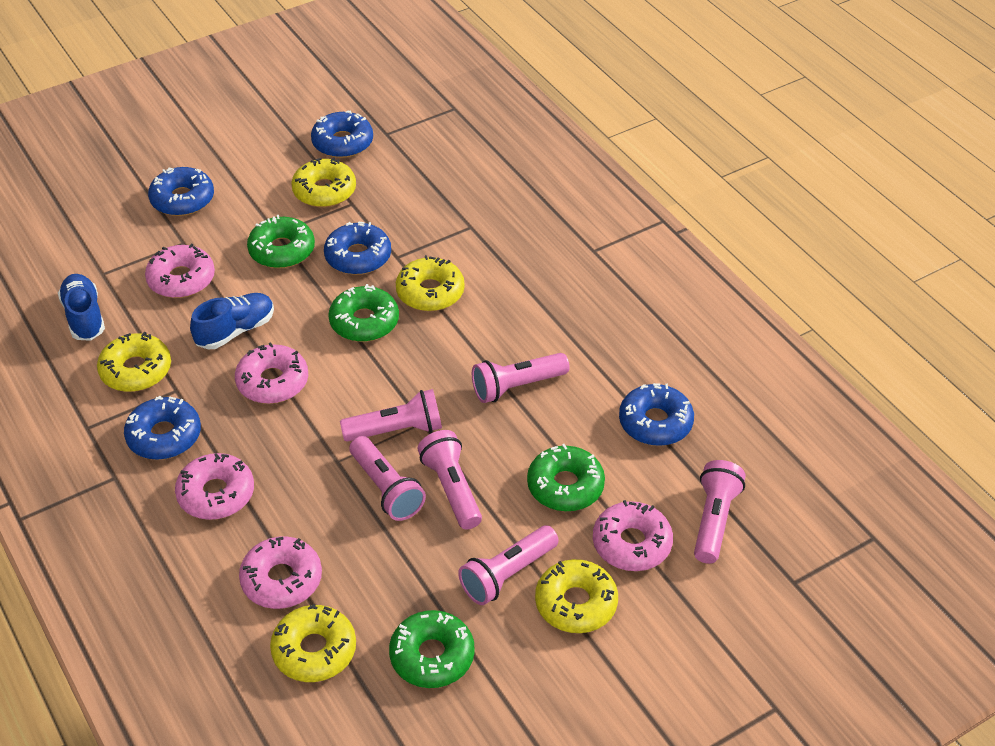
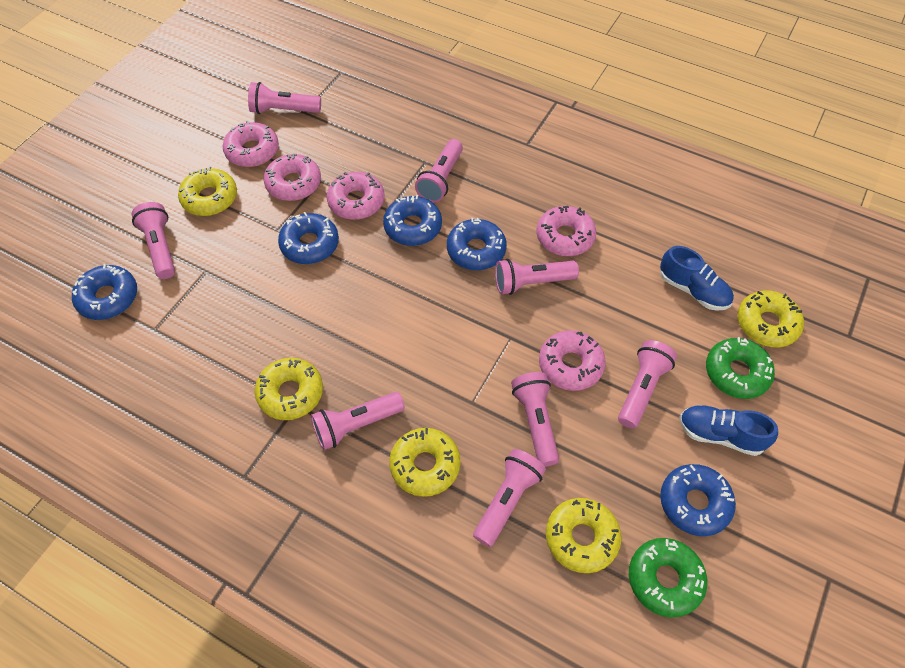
green donut: [247,215,315,268] [328,284,399,342] [389,610,475,688] [527,444,605,511] = 4 -> [629,538,707,617] [706,337,775,399] = 2
pink flashlight: [340,389,442,442] [349,436,426,521] [417,430,482,529] [458,526,559,605] [472,353,570,403] [694,460,745,564] = 6 -> [132,202,175,279] [248,82,321,114] [311,392,405,450] [415,139,463,202] [473,449,546,547] [495,259,579,295] [511,372,559,467] [618,340,677,428] = 8

